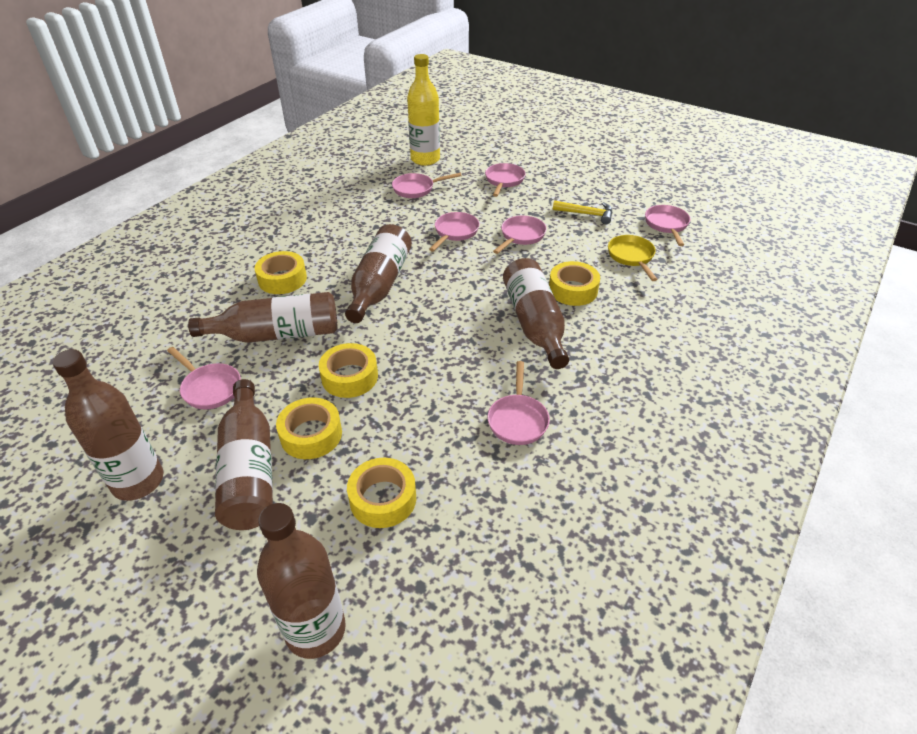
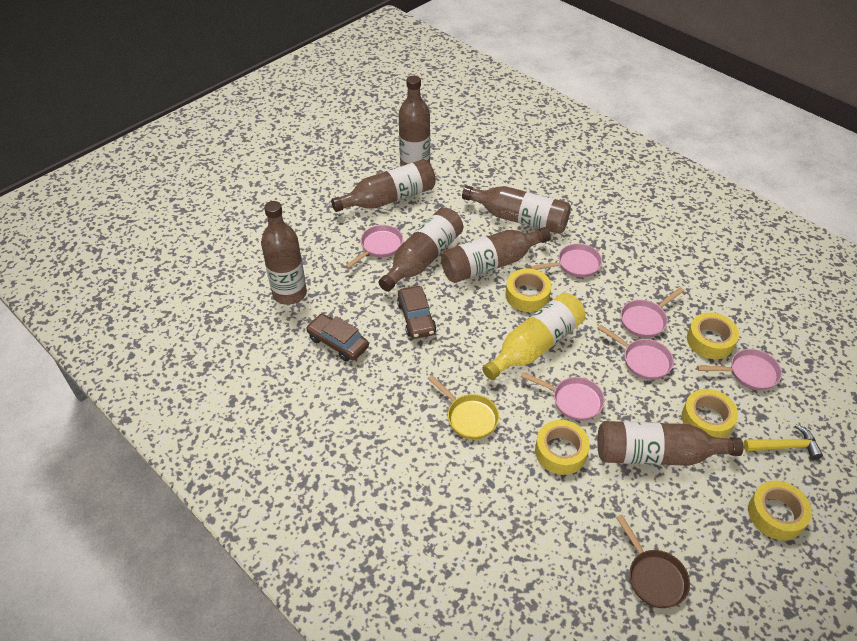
brown bottle: [52,349,163,501] [188,292,337,343] [215,379,273,530] [257,503,346,659] [345,224,412,323] [503,258,569,369] = 6 -> [261,201,307,305] [331,159,436,212] [379,207,463,292] [399,76,430,166] [441,227,551,283] [462,185,571,234] [597,421,744,466] = 7
brown car: none = 0 -> [306,314,369,362] [397,286,436,339] = 2
brown pan: none = 0 -> [616,515,690,608] = 1
pink pan: [167,347,241,410] [392,173,462,198] [429,212,479,252] [485,163,525,197] [488,361,550,445] [493,216,547,254] [645,205,690,246] = 7 -> [345,225,403,269] [521,372,605,421] [530,244,602,277] [597,325,674,380] [620,287,684,338] [697,349,782,390] = 6

